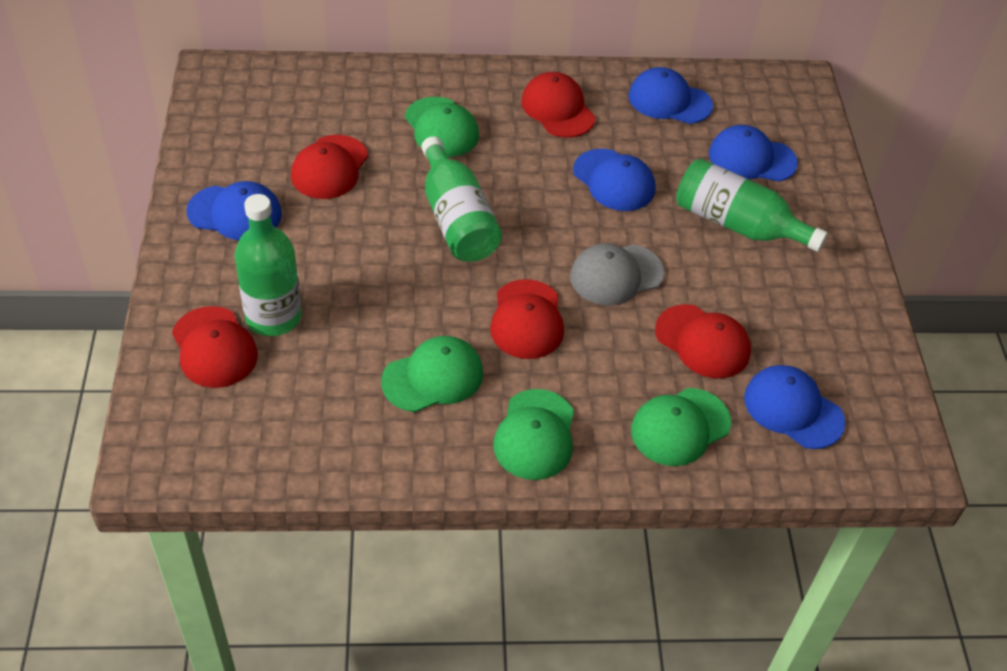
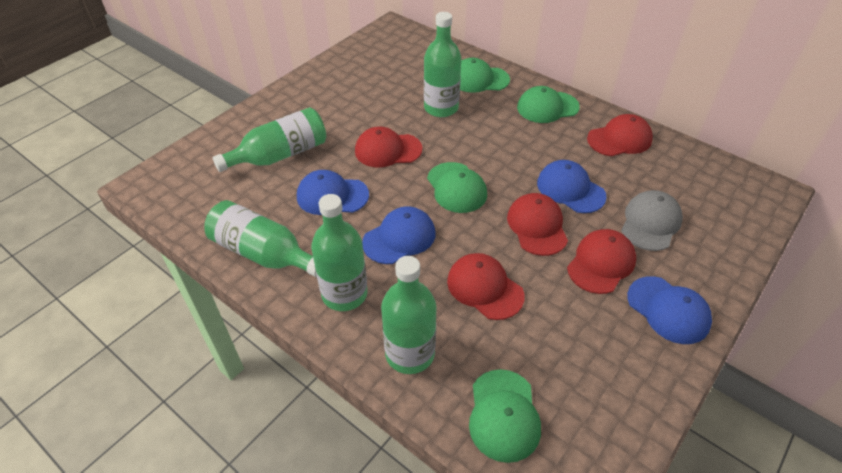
blue cap: [186,181,282,240] [573,149,655,211] [628,67,713,124] [709,125,798,182] [744,365,846,449] = 5 -> [297,170,369,215] [362,206,435,264] [537,160,606,213] [627,276,712,344] = 4
green bottle: [234,194,302,336] [421,136,502,262] [676,159,828,252] = 3 -> [204,200,317,277] [213,107,326,172] [311,194,368,311] [381,256,437,374] [424,12,461,117] = 5

